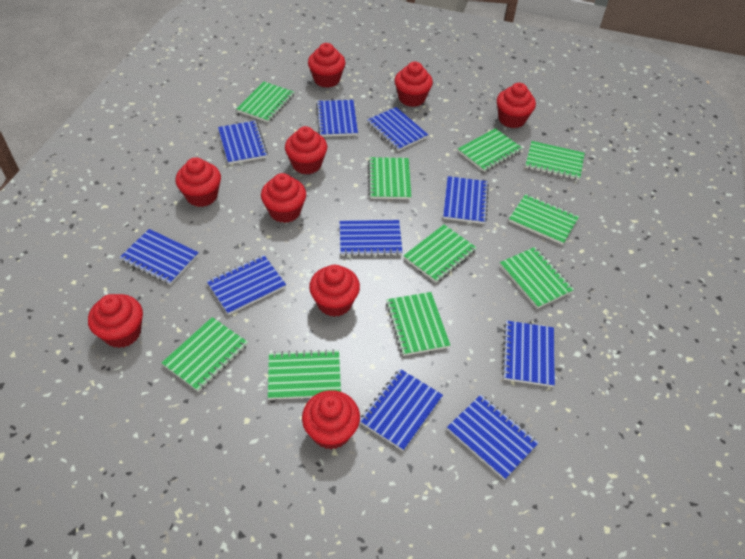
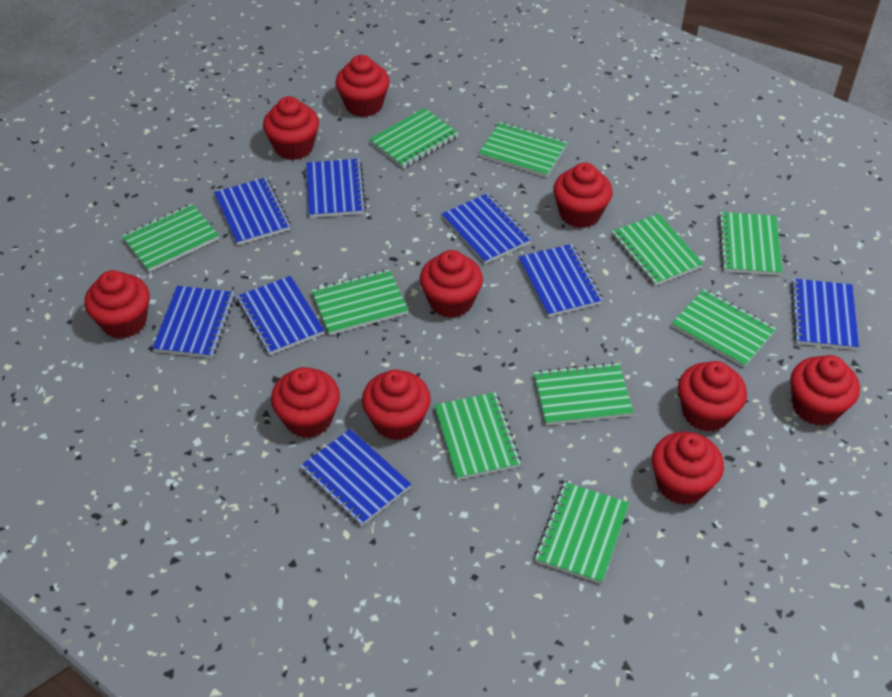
blue notebook: [119,229,199,285] [207,255,286,315] [218,121,268,164] [316,100,358,137] [340,220,402,256] [360,369,443,451] [367,107,428,151] [443,176,489,224] [447,395,539,480] [502,321,555,387] = 10 -> [152,286,235,358] [214,177,291,245] [236,276,325,355] [300,429,412,526] [306,159,366,218] [442,193,532,264] [518,244,603,317] [790,278,859,350] = 8
red cupcake: [88,294,143,348] [176,157,221,207] [261,173,306,223] [285,126,327,175] [302,390,360,449] [308,43,346,88] [309,265,360,317] [395,62,433,107] [497,83,536,128] = 9 -> [85,270,150,339] [263,96,319,160] [271,367,340,438] [335,55,390,117] [362,369,431,441] [420,250,483,318] [553,163,613,228] [652,432,724,505] [678,361,747,432] [790,355,860,426] = 10

